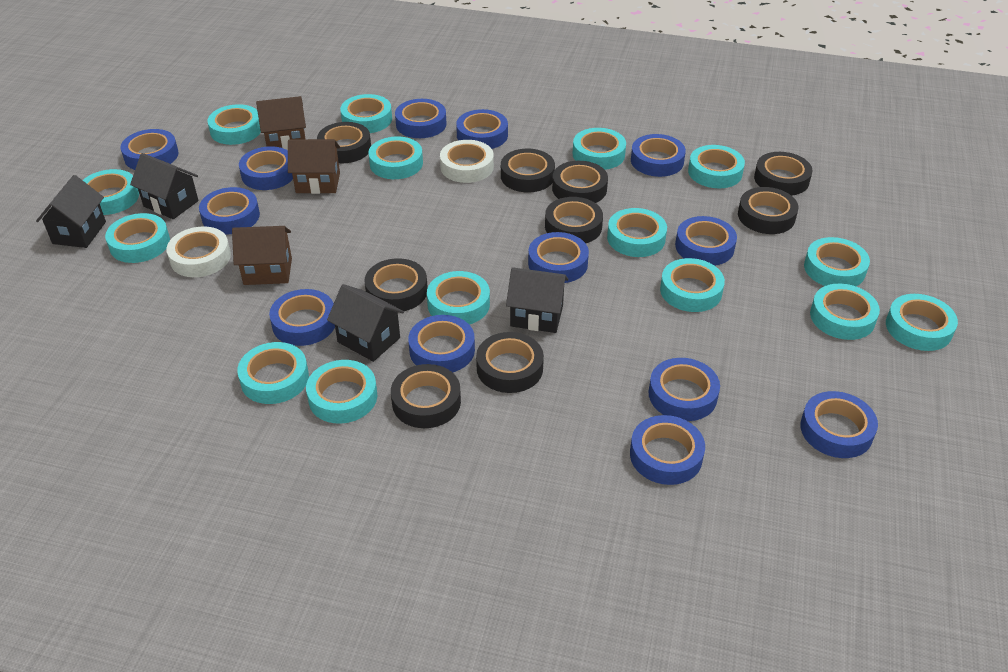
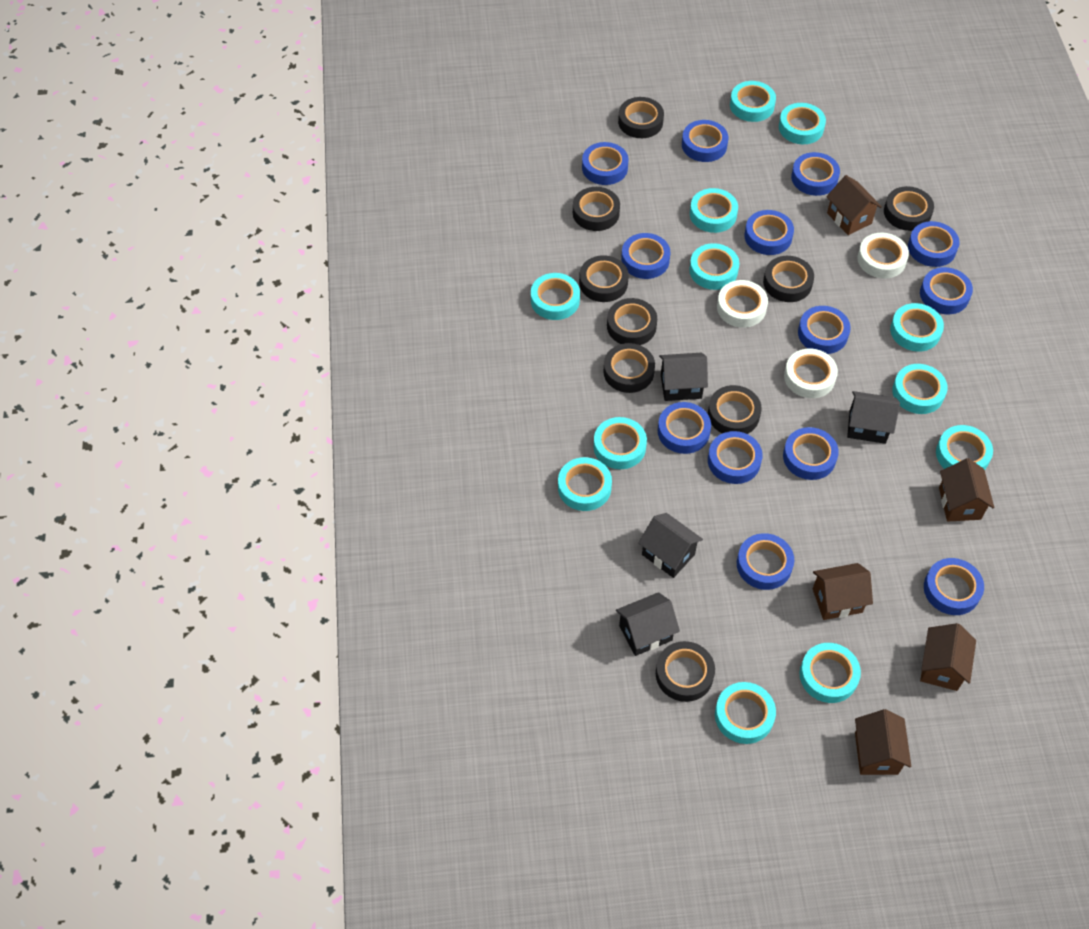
brown house: [232,226,292,285] [256,96,306,150] [288,139,340,194] = 3 -> [813,563,873,620] [826,175,882,235] [855,709,911,775] [920,623,976,691] [939,458,994,521] = 5
turquoise tape: [83,169,139,215] [105,213,170,263] [208,104,261,145] [237,342,309,404] [306,360,377,424] [340,94,392,133] [368,136,423,179] [427,271,490,324] [572,128,626,170] [607,208,667,257] [660,258,725,312] [688,145,745,188] [804,237,870,286] [810,284,880,340] [886,294,958,351] = 15 -> [531,273,580,320] [558,457,612,511] [593,417,647,469] [689,243,739,290] [690,188,738,233] [715,682,776,744] [730,81,776,122] [779,103,826,144] [799,643,861,703] [890,303,944,352] [892,364,948,414] [936,425,993,470] = 12
white tape: [166,226,231,277] [440,140,494,183] = 2 -> [717,280,768,328] [784,349,838,398] [858,233,909,279] = 3

